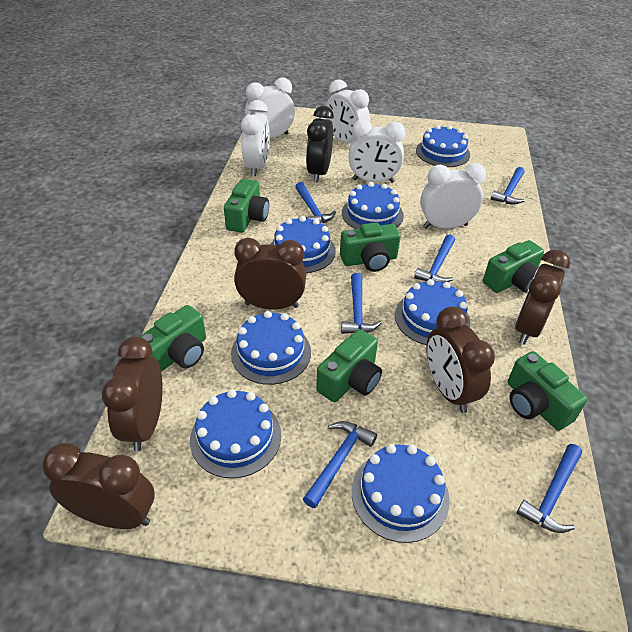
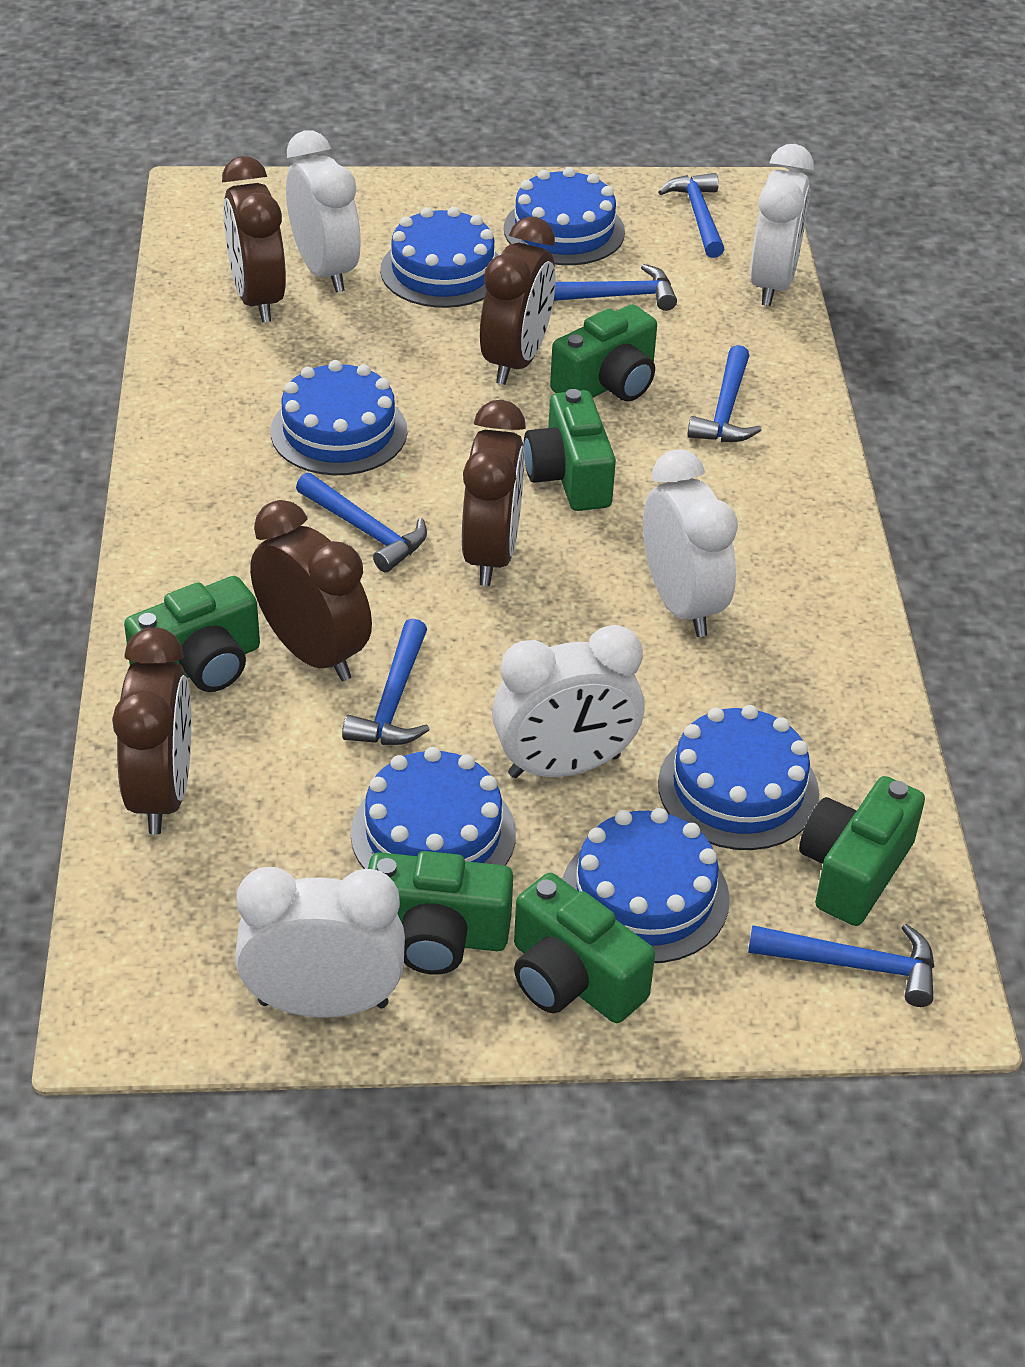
black clock: [306,106,334,183] = 1 -> none = 0
blue cake: [190,389,281,478] [231,311,311,385] [271,216,336,273] [342,182,404,229] [352,444,450,543] [395,279,470,345] [416,125,470,167] = 7 -> [271,360,407,475] [351,747,516,869] [380,207,499,308] [504,167,625,265] [562,808,730,963] [658,705,819,850] = 6

